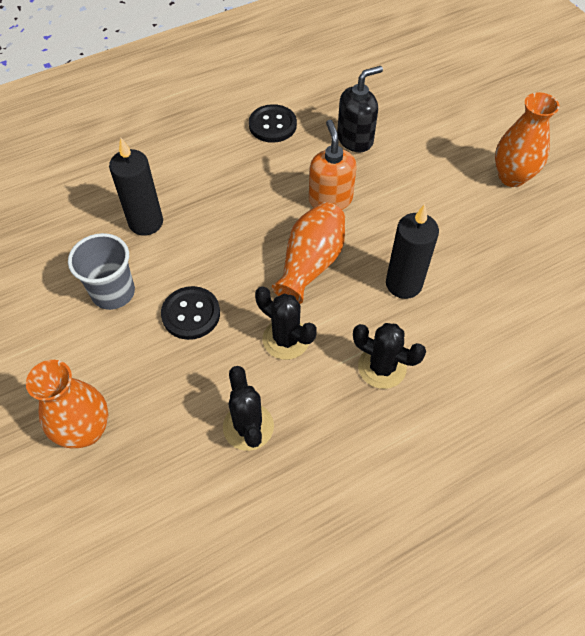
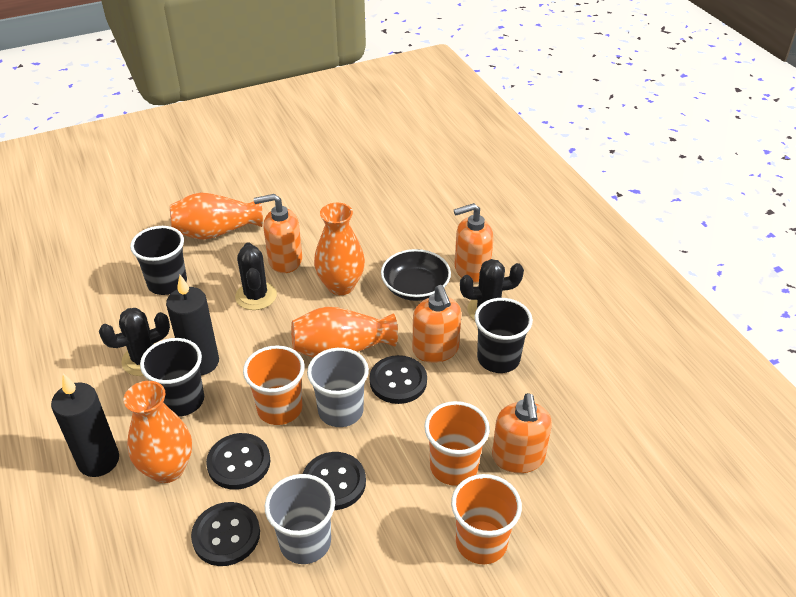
black bowl: none = 0 -> [381,249,451,301] = 1
black button: [161,286,220,340] [249,104,297,143] = 2 -> [191,502,260,566] [206,433,271,490] [303,452,366,510] [370,355,427,404] = 4
black cup: none = 0 -> [130,226,187,295] [140,338,204,417] [474,298,533,373] = 3
black soap dispenser: [337,66,383,152] = 1 -> none = 0
grey cup: [68,233,135,310] = 1 -> [265,474,335,564] [307,348,369,427] = 2
orange cup: none = 0 -> [243,345,305,425] [424,401,490,486] [451,474,522,565] = 3
orange soap dispenser: [309,120,357,210] = 1 -> [254,194,302,273] [412,285,461,363] [454,203,494,283] [492,393,552,473] = 4
orange vase: [26,360,108,448] [272,202,345,304] [495,92,559,187] = 3 -> [123,381,192,483] [170,193,263,240] [291,307,398,358] [314,203,365,295] = 4

